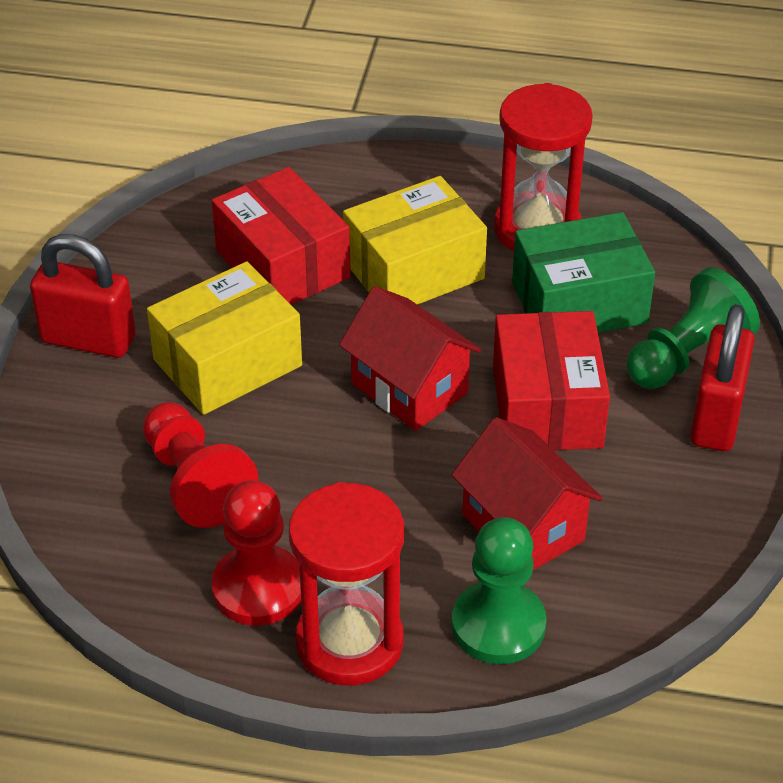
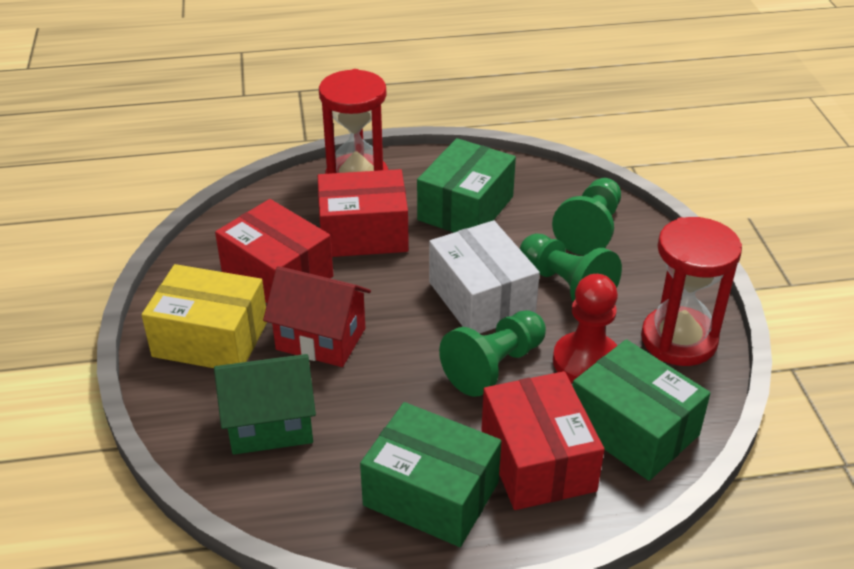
green box: [512,212,655,333] = 1 -> [360,402,501,547] [417,138,516,233] [572,339,711,481] = 3
green house: none = 0 -> [214,354,316,455] = 1
green pawn: [452,517,547,664] [626,267,760,389] = 2 -> [439,310,546,397] [520,234,622,302] [552,178,621,255] = 3
red box: [212,167,351,305] [493,311,610,451] = 2 -> [215,199,334,303] [318,169,409,257] [481,371,605,510] = 3
red house: [339,286,481,431] [451,417,603,570] = 2 -> [263,266,371,367] = 1
red padlock: [30,234,136,358] [690,304,755,451] = 2 -> none = 0
red pawn: [143,402,258,528] [211,480,301,626] = 2 -> [553,274,618,383] = 1
white box: none = 0 -> [429,220,540,334] = 1
yellow box: [147,261,302,415] [343,176,487,305] = 2 -> [142,264,267,368] = 1

